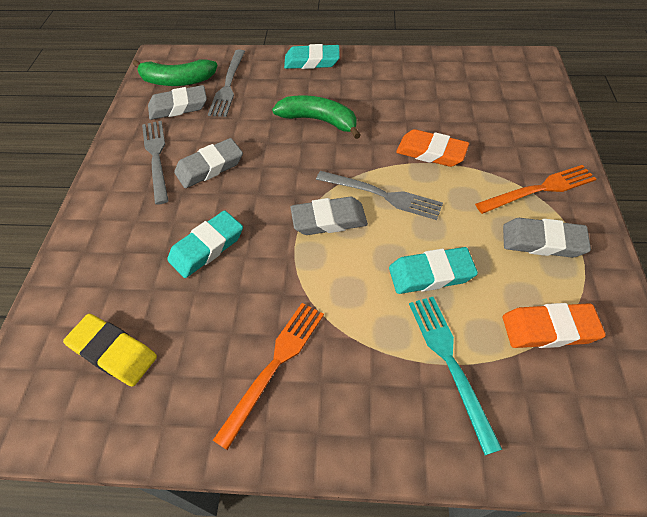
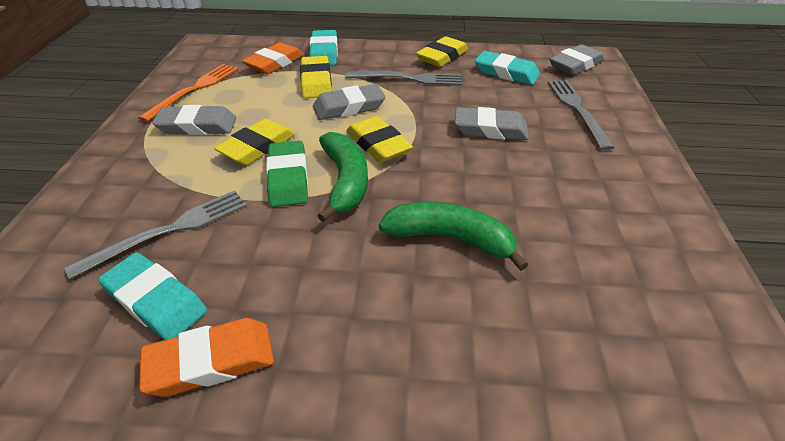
green eraser: none = 0 -> [266,141,308,207] = 1
orange fork: [213,303,324,450] [475,165,596,214] = 2 -> [138,64,238,122] = 1
turquoise fork: [409,297,503,455] = 1 -> none = 0
yellow eraser: [63,314,157,387] = 1 -> [214,118,295,165] [300,56,332,98] [347,116,413,163] [416,36,468,67] = 4

